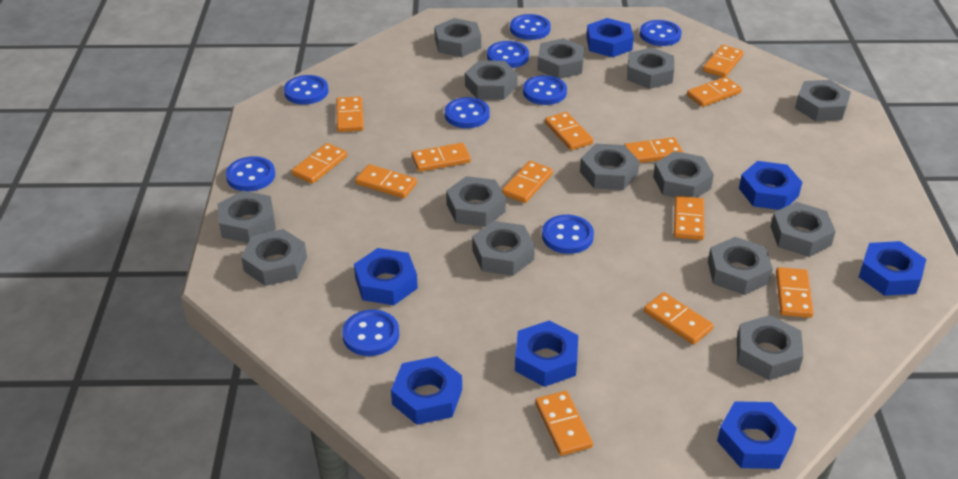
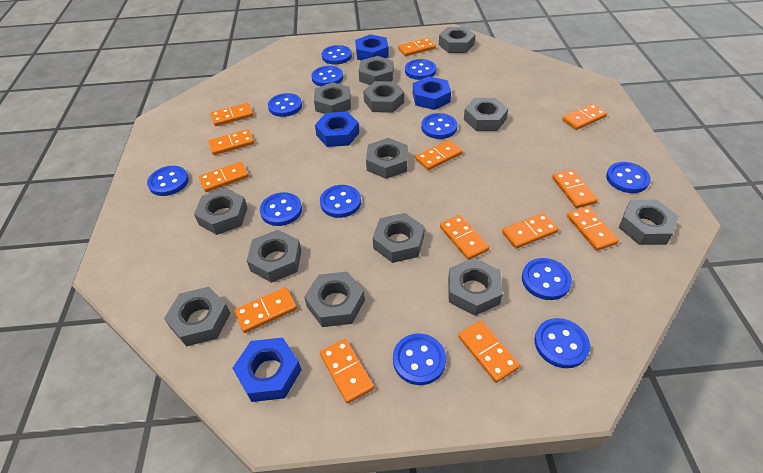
blue button: [226,156,275,191] [284,75,328,105] [342,310,399,356] [445,97,490,128] [487,41,529,68] [510,14,551,40] [523,75,567,105] [542,215,594,254] [640,20,681,46] = 9 -> [147,166,189,196] [260,192,302,226] [268,93,302,117] [311,66,343,86] [320,185,361,218] [322,45,352,65] [393,333,446,385] [405,59,437,80] [421,113,458,139] [522,258,572,300] [534,318,590,368] [606,162,651,193] = 12
blue nut: [354,248,418,305] [391,356,462,425] [515,321,578,387] [586,18,634,57] [717,401,797,469] [739,161,802,210] [859,241,926,296] = 7 -> [232,338,301,402] [315,112,359,147] [355,34,389,60] [413,76,451,110] = 4
grey nut: [217,191,276,243] [241,229,307,286] [435,18,481,57] [446,176,506,227] [465,60,518,100] [472,221,535,276] [537,38,585,79] [580,144,640,190] [627,47,674,89] [653,151,714,198] [708,237,773,295] [737,315,803,380] [770,202,836,257] [795,80,851,121] = 14 -> [164,287,230,347] [194,188,247,235] [247,230,301,283] [304,272,365,327] [314,82,351,114] [359,56,394,85] [363,81,404,113] [366,138,408,179] [373,213,425,263] [439,27,476,53] [448,258,503,316] [464,98,508,131] [618,200,679,245] = 13

